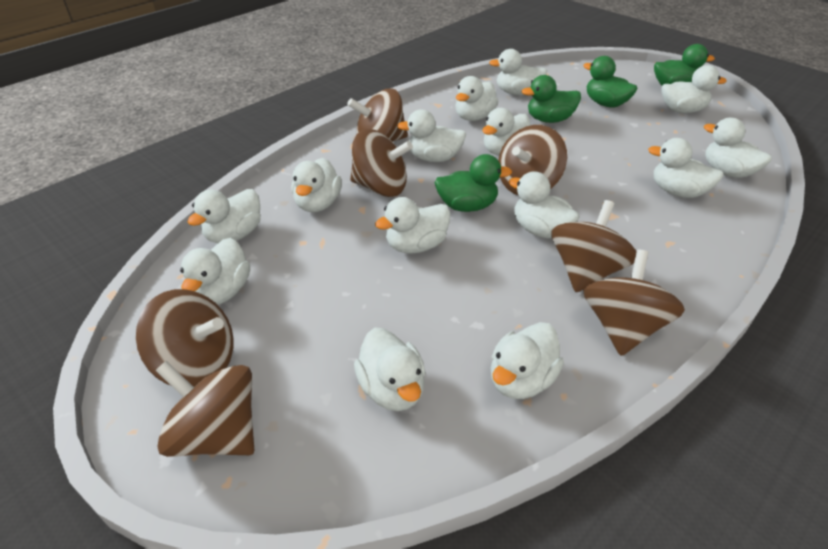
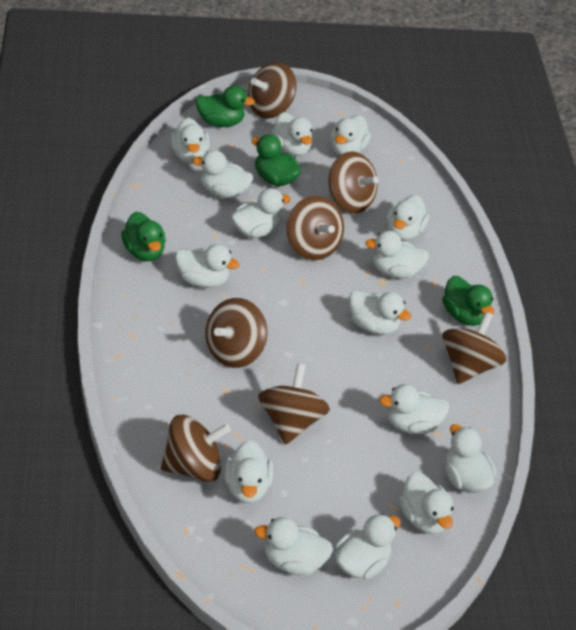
white duck: [180,238,250,305] [187,189,261,243] [291,158,342,212] [354,328,426,411] [375,197,451,254] [397,109,466,162] [455,76,498,121] [482,108,530,155] [489,49,547,95] [491,322,564,399] [509,171,580,239] [648,138,724,198] [662,65,727,113] [704,118,772,178] = 14 -> [170,117,210,164] [175,244,240,288] [193,150,253,198] [224,440,273,503] [231,188,291,238] [254,517,333,576] [271,112,312,156] [331,115,371,156] [335,514,401,579] [349,290,411,335] [365,231,429,278] [379,384,450,434] [387,195,429,241] [399,472,454,534] [445,424,497,493] = 15

